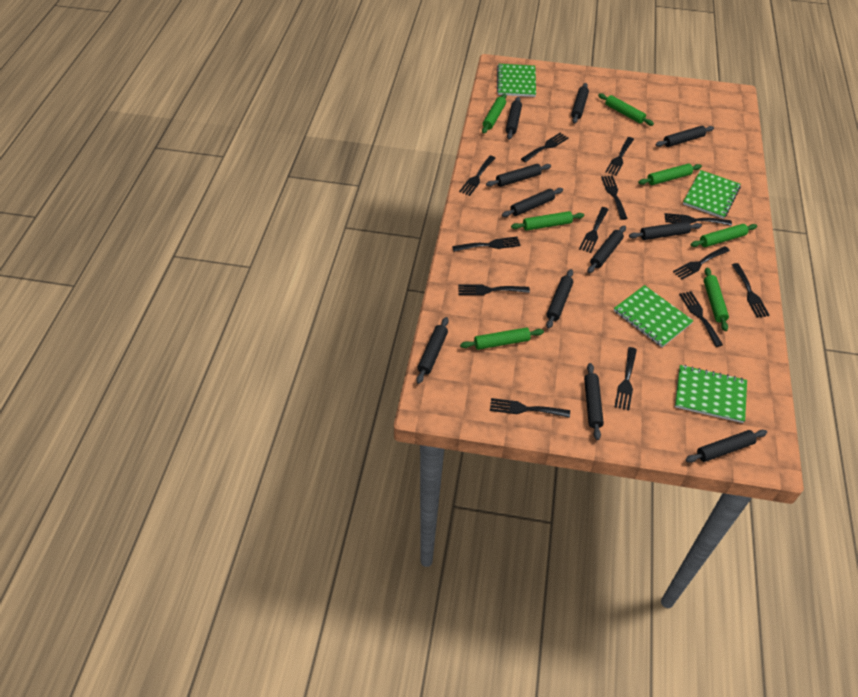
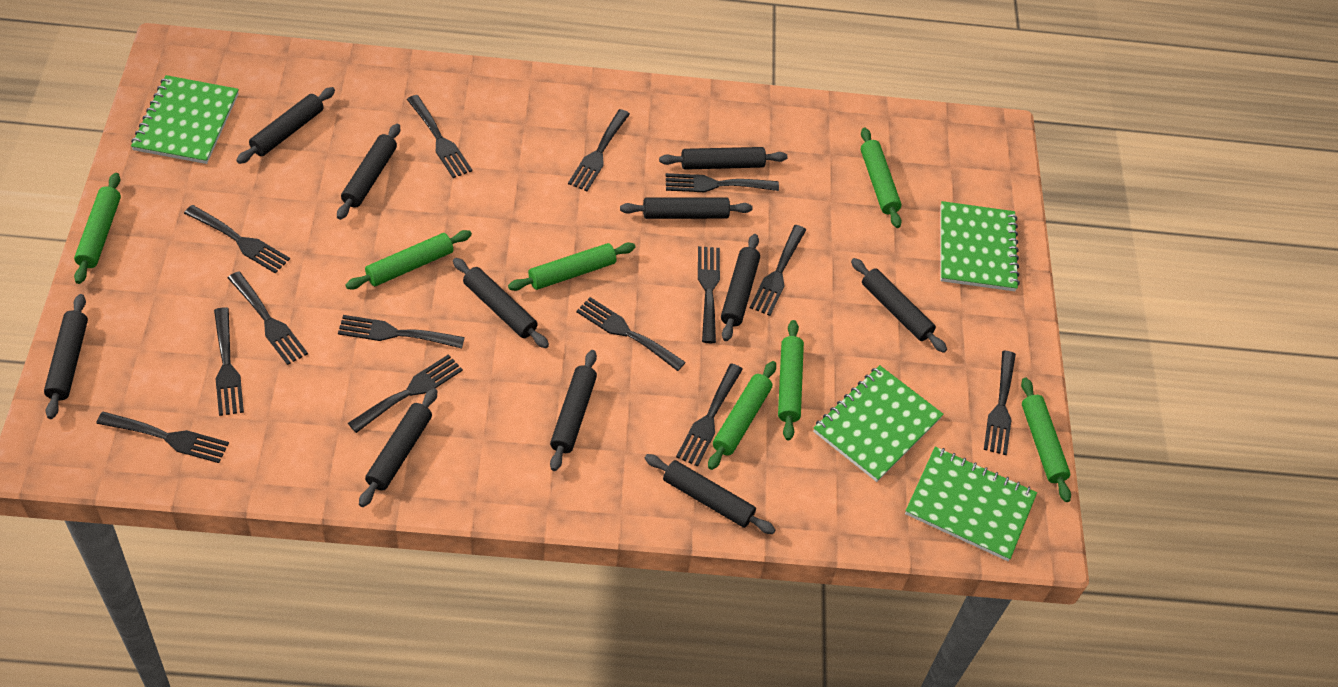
black fork: [452,237,521,252] [458,284,530,295] [459,156,495,196] [490,398,570,418] [521,133,568,162] [579,207,609,253] [601,175,628,220] [605,137,634,176] [615,347,637,410] [664,213,732,226] [673,246,730,280] [679,291,723,347] [732,263,770,318] = 13 -> [96,412,229,463] [184,205,290,274] [214,307,244,416] [228,271,308,365] [338,315,465,349] [348,354,463,433] [407,95,472,178] [568,109,630,191] [576,297,686,371] [666,173,779,192] [676,363,743,467] [698,246,720,343] [750,225,806,316] [984,351,1016,455] = 14

